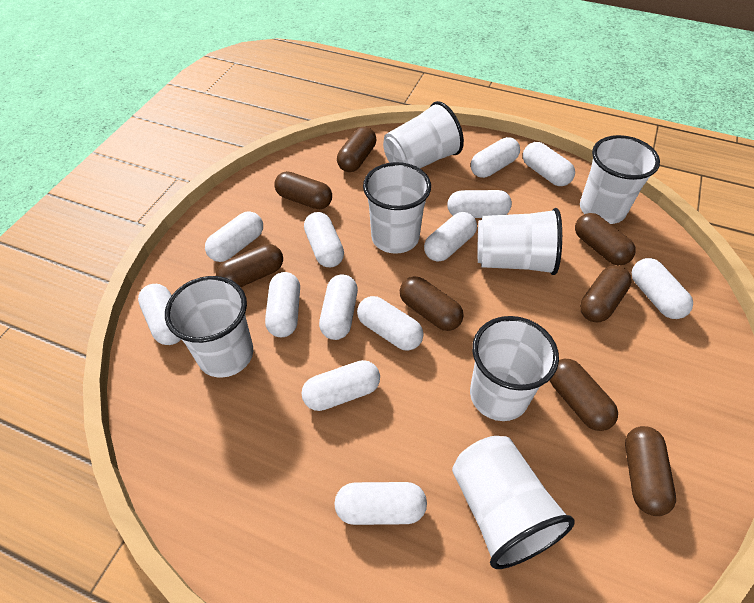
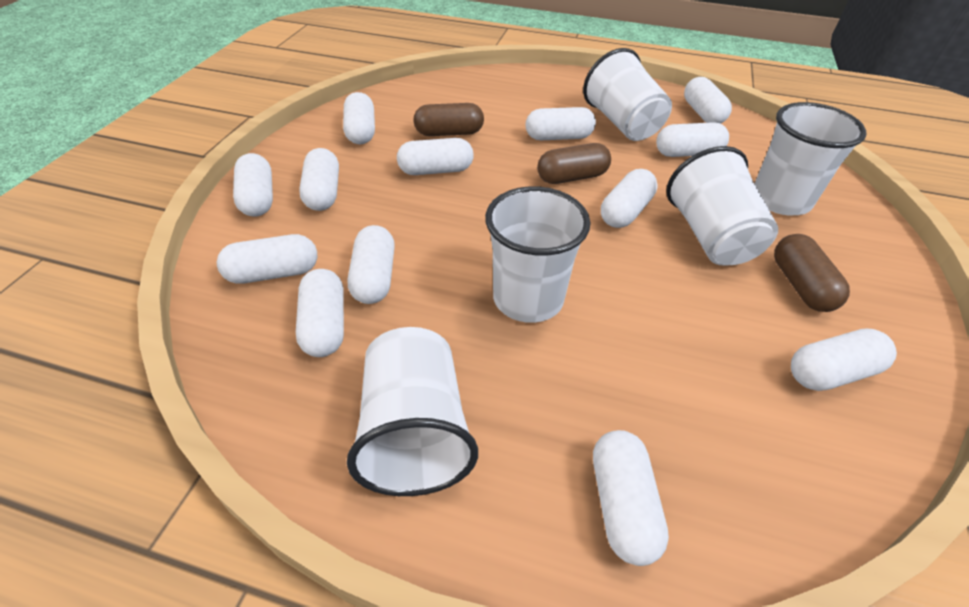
brown capsule: [216,244,283,287] [274,171,332,209] [337,126,376,172] [400,276,464,331] [549,359,618,431] [575,213,636,265] [580,265,632,322] [625,426,676,516] = 8 -> [414,103,484,136] [537,143,611,184] [774,234,850,312] = 3
white cup: [165,276,253,378] [363,162,431,254] [383,101,464,168] [452,436,575,569] [470,316,559,421] [478,208,562,275] [580,135,660,224] = 7 -> [347,327,478,496] [485,186,591,323] [583,48,672,141] [666,146,778,266] [754,102,866,215] = 5

